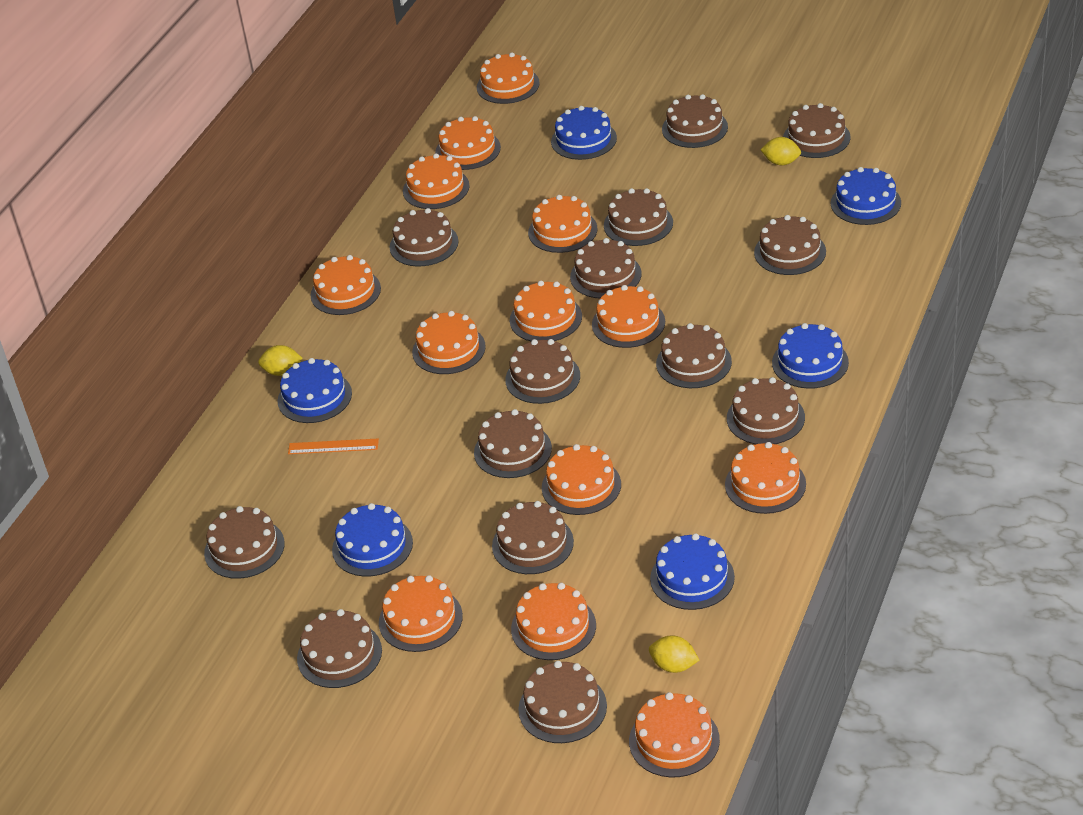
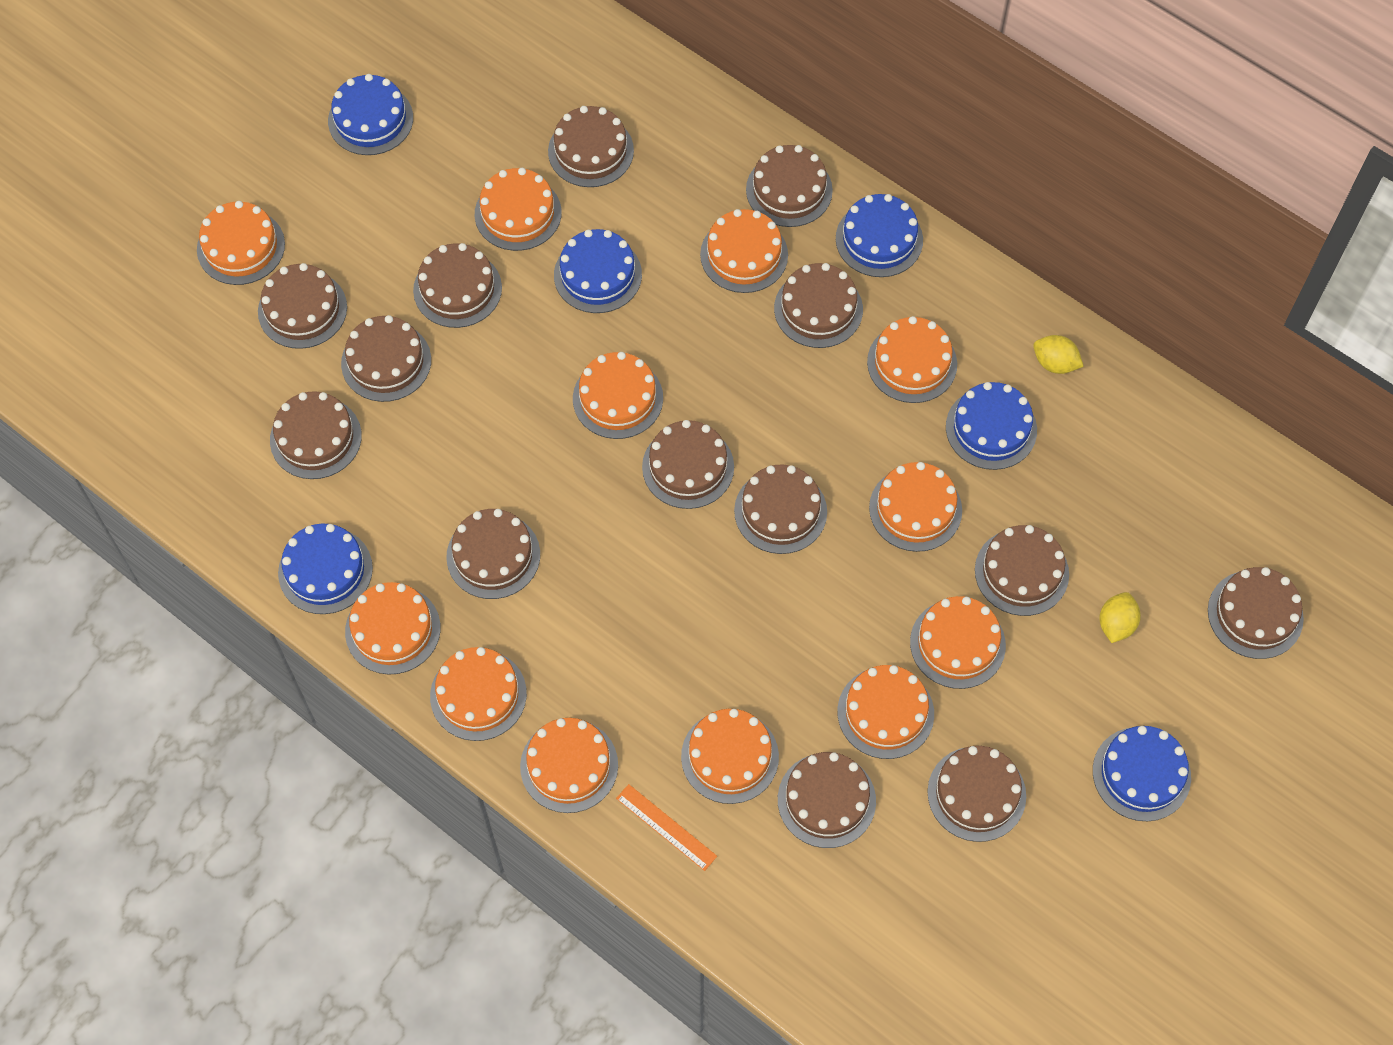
orange cake: [310,255,381,315] [379,575,463,652] [403,153,470,209] [412,311,486,374] [435,116,501,170] [477,52,540,104] [510,281,582,341] [511,583,596,660] [528,195,597,253] [542,444,621,515] [592,285,665,348] [629,692,720,778] [725,442,806,514] = 13 -> [197,201,285,285] [345,582,440,675] [430,647,527,741] [475,168,562,251] [520,718,618,813] [573,352,663,439] [681,709,779,804] [700,209,788,293] [837,665,934,759] [867,316,957,403] [869,462,962,552] [910,596,1006,689] = 12
yellow lemon: [258,345,303,376] [649,635,699,673] [760,137,801,165] = 3 -> [1033,335,1084,374] [1099,592,1141,643] = 2

